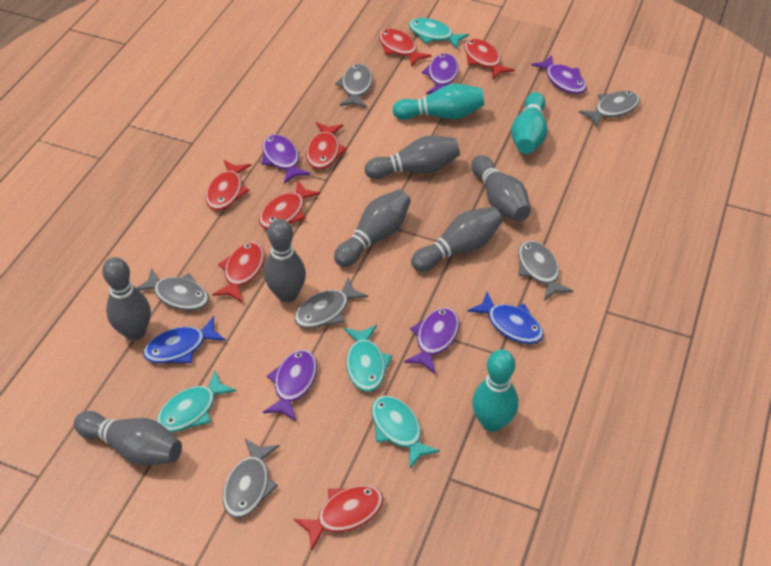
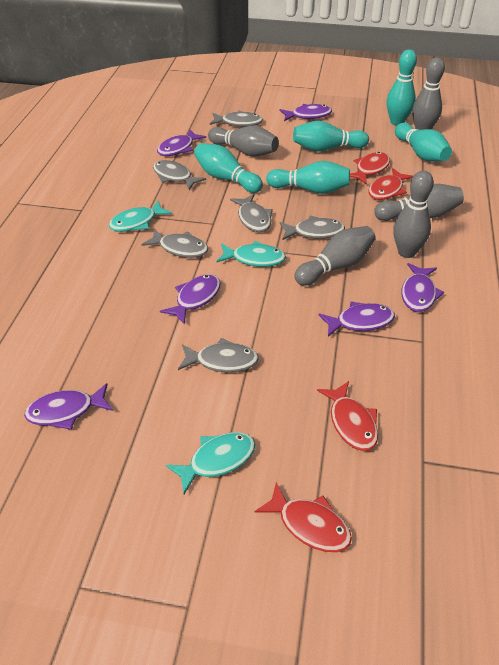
blue fish: [143,316,226,363] [468,292,544,344] = 2 -> none = 0
grey bowling pin: [74,411,182,466] [102,257,151,341] [264,219,306,303] [334,189,411,267] [365,135,460,179] [411,207,502,272] [471,155,531,221] = 7 -> [208,126,279,157] [294,226,376,286] [374,184,464,221] [393,171,434,258] [412,57,445,130] = 5
purple fish: [262,134,311,184] [263,350,317,421] [404,308,459,374] [421,53,459,94] [531,55,587,94] = 5 -> [24,383,113,430] [157,129,206,156] [160,274,221,325] [280,104,332,121] [318,301,395,337] [401,263,444,312] = 6
red fish: [205,160,251,210] [212,242,265,303] [259,181,321,229] [294,485,384,551] [306,122,347,169] [379,29,432,67] [464,39,515,79] = 7 -> [255,482,352,552] [317,381,378,451] [350,152,390,185] [368,168,413,200] = 4
turquoise bowling pin: [393,84,484,120] [472,349,518,432] [511,92,548,154] = 3 -> [194,143,263,193] [266,161,350,194] [293,121,369,152] [387,50,417,126] [395,123,452,162] = 5
turquoise fish: [157,370,237,433] [344,325,392,392] [372,396,440,468] [409,18,469,49] = 4 -> [109,201,172,232] [166,432,255,494] [217,241,286,267] = 3

